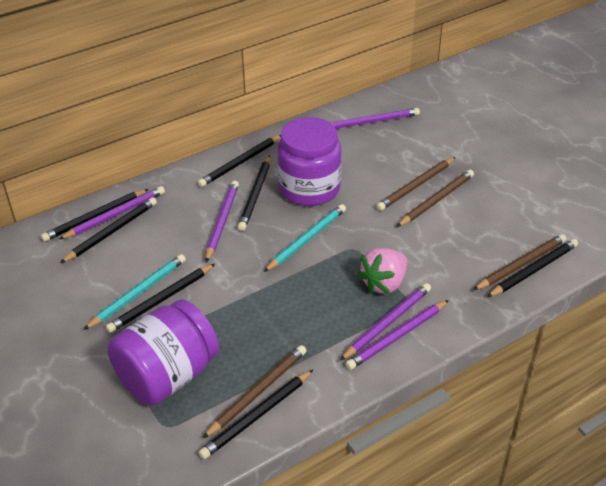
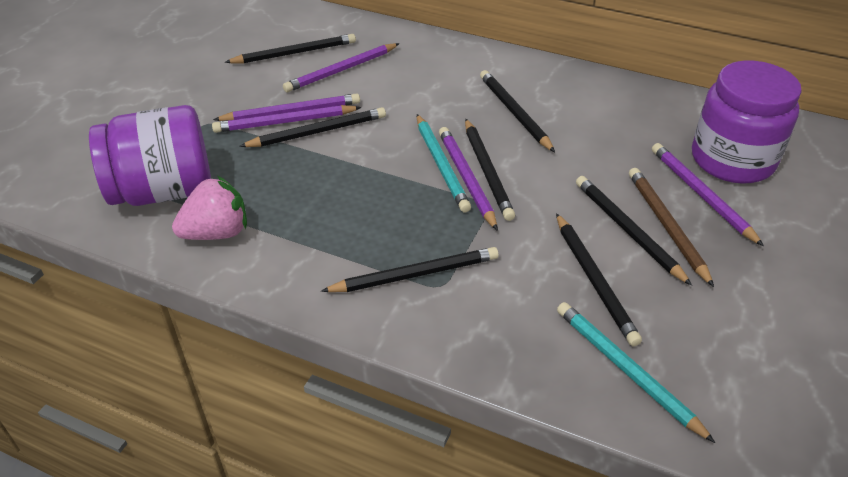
brown pencil: [203,345,307,438] [376,157,455,211] [397,170,474,227] [473,234,566,290] = 4 -> [629,168,714,287] = 1

